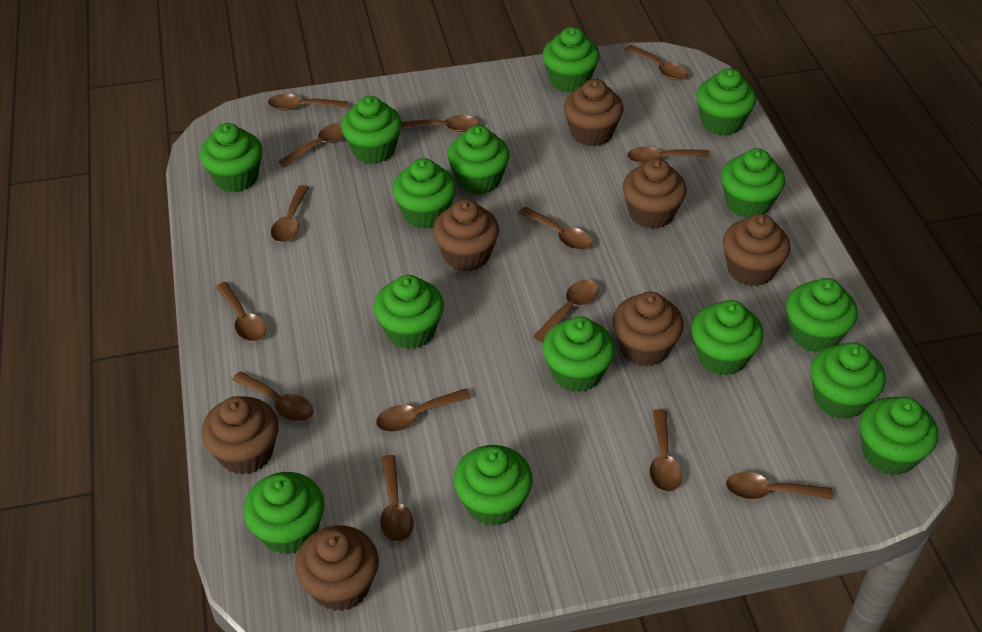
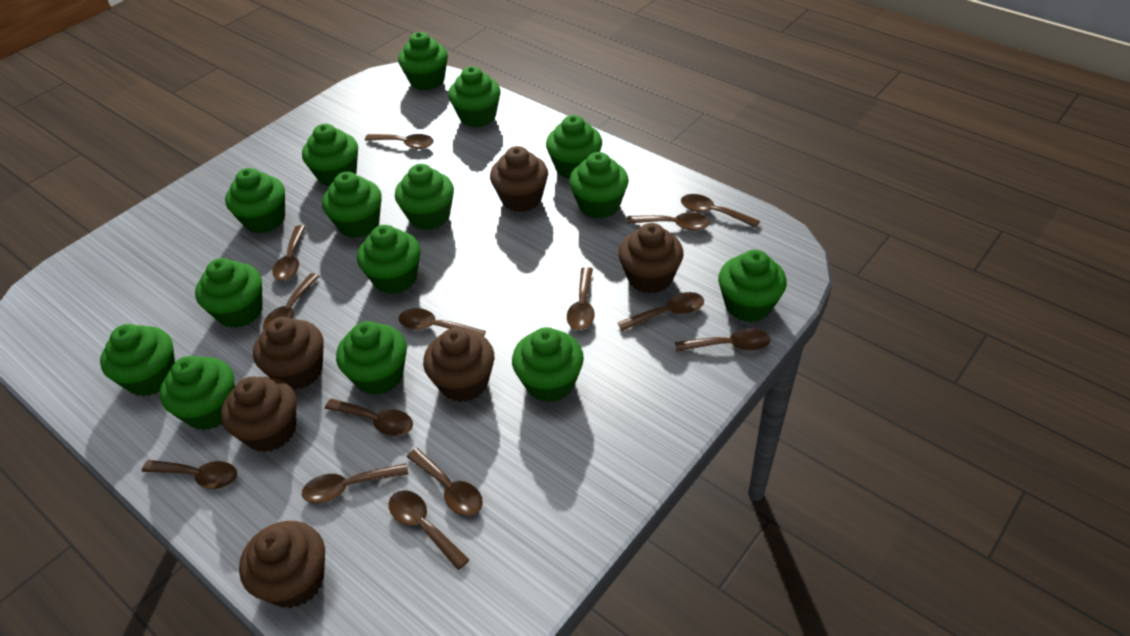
brown cupcake: [201,396,279,475] [295,525,379,611] [433,199,499,271] [564,79,624,147] [612,292,684,367] [622,158,687,229] [723,214,790,286] = 7 -> [221,377,296,452] [239,521,325,608] [253,317,324,390] [423,328,494,402] [490,146,548,212] [618,223,684,294] = 6

